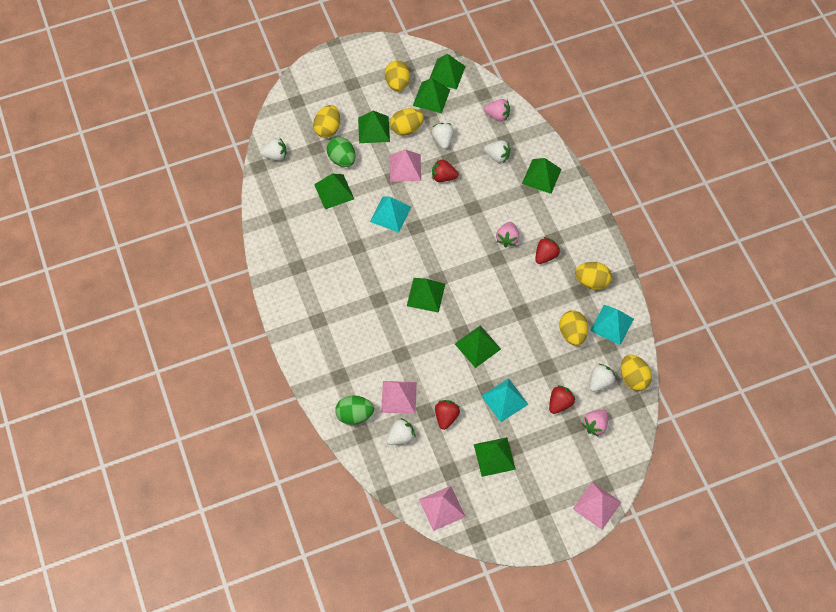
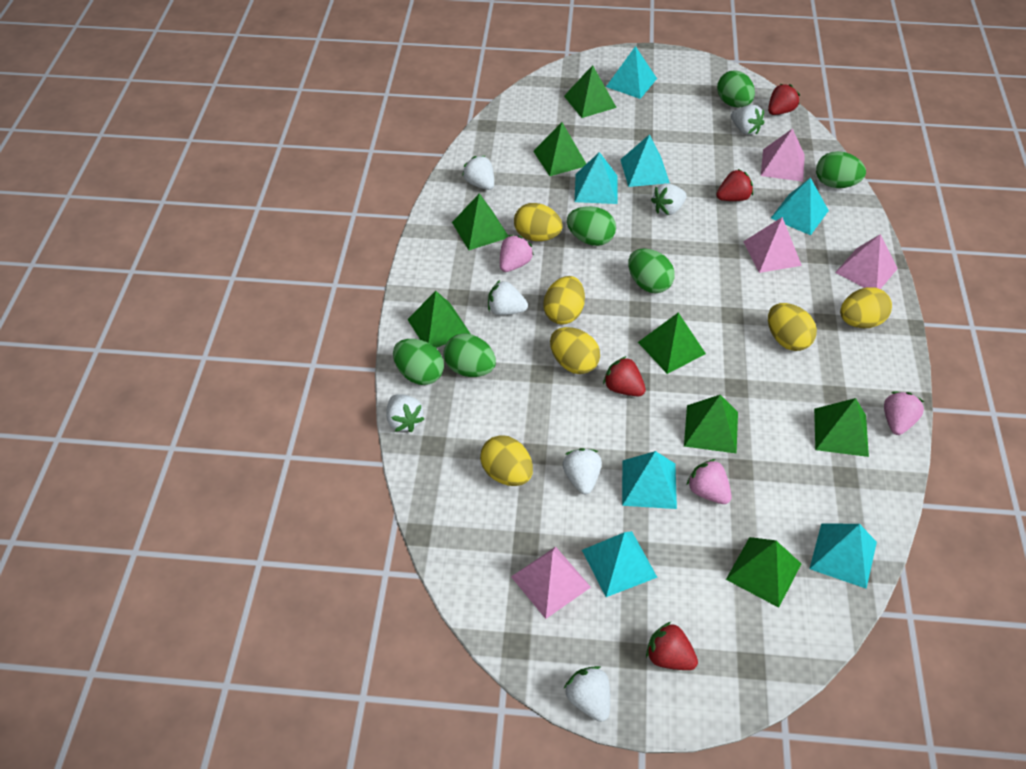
green egg: [327,137,355,167] [335,395,374,425] = 2 -> [393,339,444,385] [443,333,496,377] [567,206,616,246] [628,248,675,293] [717,70,755,108] [816,151,866,188] = 6
turquoise pyramid: [370,197,411,232] [481,378,529,422] [590,305,634,345] = 3 -> [575,152,618,204] [582,531,658,597] [606,46,657,99] [620,134,670,187] [622,451,677,509] [771,178,829,235] [809,523,877,589] = 7
white strawberry: [260,137,286,161] [386,418,416,445] [431,123,454,149] [484,140,510,163] [590,364,616,392] = 5 -> [386,394,424,432] [462,156,494,190] [488,280,528,315] [562,448,602,494] [564,666,610,722] [651,183,687,216] [731,105,764,135] = 7

